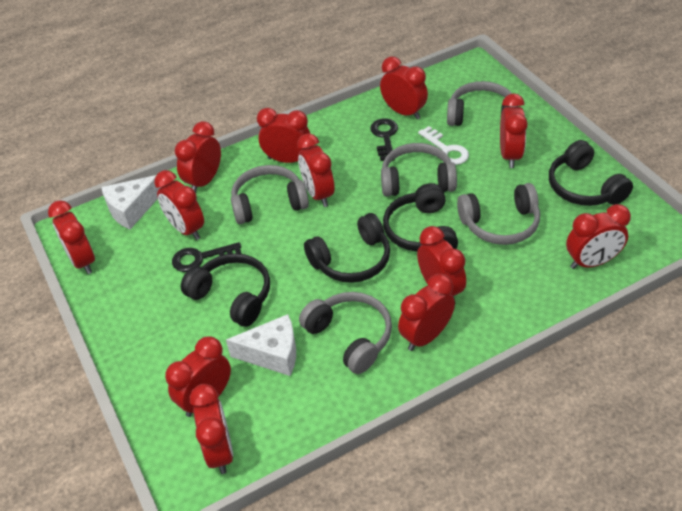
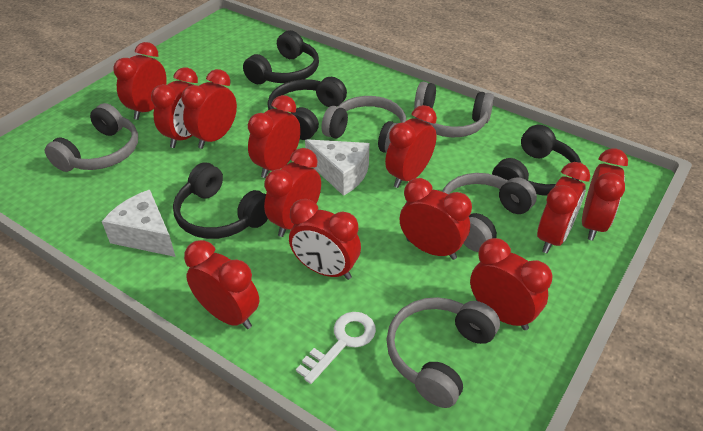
black key: [172,242,242,272] [370,118,398,161] = 2 -> none = 0

